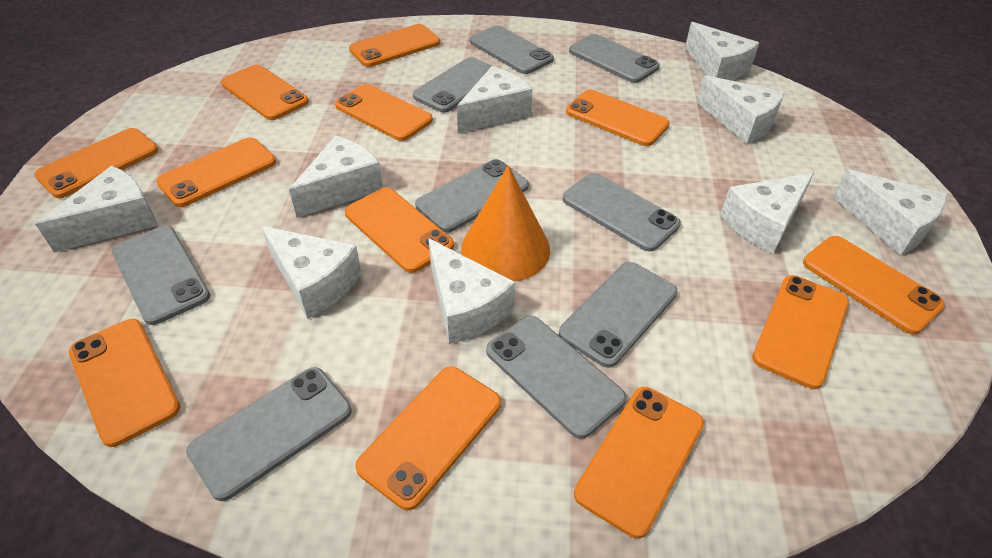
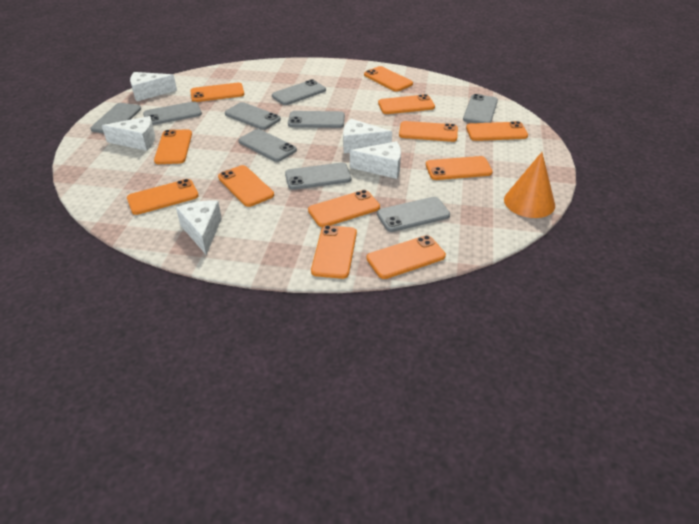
white cheese: [35,166,157,253] [261,226,362,319] [289,136,383,218] [428,238,515,344] [457,66,533,133] [685,22,759,81] [697,75,785,144] [720,173,814,254] [833,169,947,256] = 9 -> [102,116,155,151] [130,72,177,101] [176,200,222,255] [343,119,392,153] [350,141,401,179] = 5

